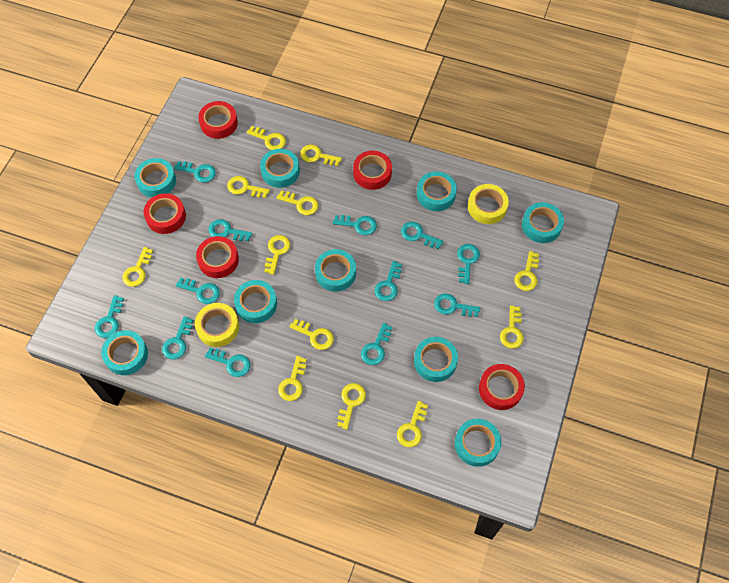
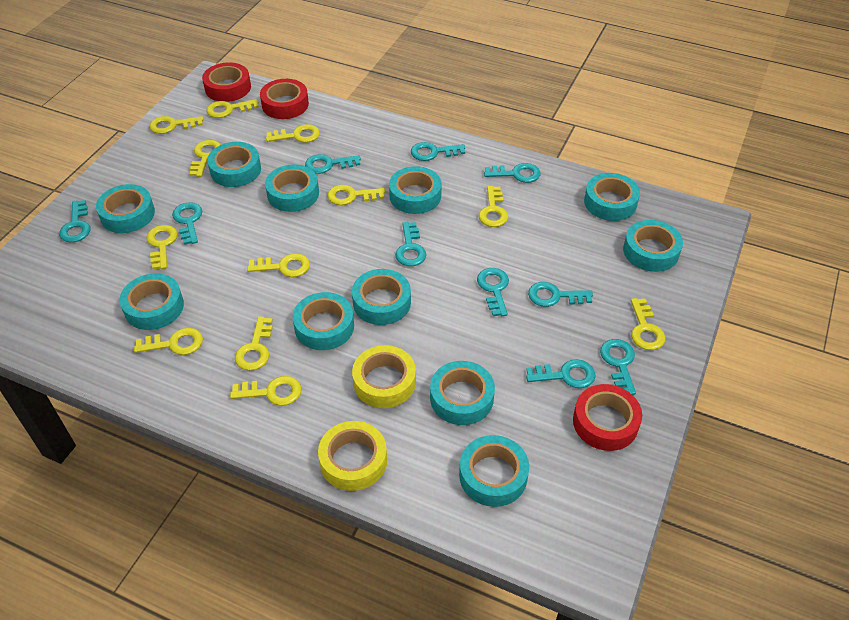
red tape: [143,193,186,234] [196,236,239,278] [198,101,238,139] [353,151,392,190] [479,364,525,410] = 5 -> [202,62,251,102] [260,79,309,119] [573,384,642,451] = 3
turquoise key: [95,295,124,338] [162,316,193,359] [174,161,216,183] [176,277,220,304] [205,348,251,377] [208,219,252,241] [333,215,377,235] [361,323,392,365] [375,261,402,301] [401,222,443,249] [434,293,480,317] [457,244,480,284] = 12 -> [59,200,90,242] [172,202,203,245] [305,154,361,174] [395,222,426,266] [411,142,465,161] [477,268,509,316] [484,163,541,183] [526,359,596,388] [528,282,593,307] [600,339,636,395] = 10
turquoise tape: [101,330,148,375] [134,158,176,197] [234,280,277,323] [260,149,300,188] [315,249,356,292] [414,337,458,382] [417,171,457,211] [455,419,501,467] [522,202,564,243] = 9 -> [96,184,155,233] [119,274,184,330] [207,142,261,187] [265,164,319,212] [292,292,354,350] [352,269,411,325] [389,166,442,214] [430,361,495,425] [459,435,529,507] [584,173,640,221] [623,220,683,272] = 11

